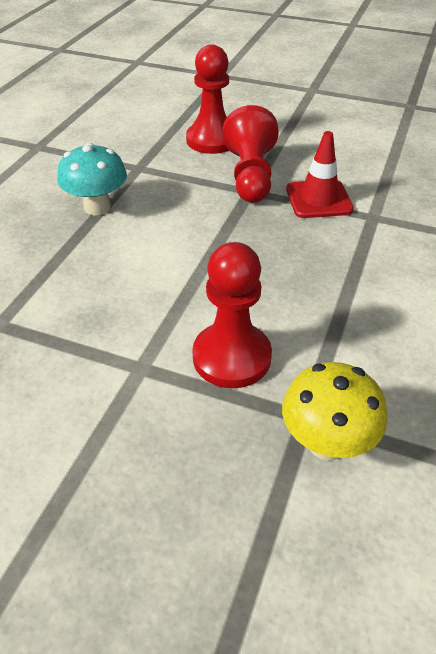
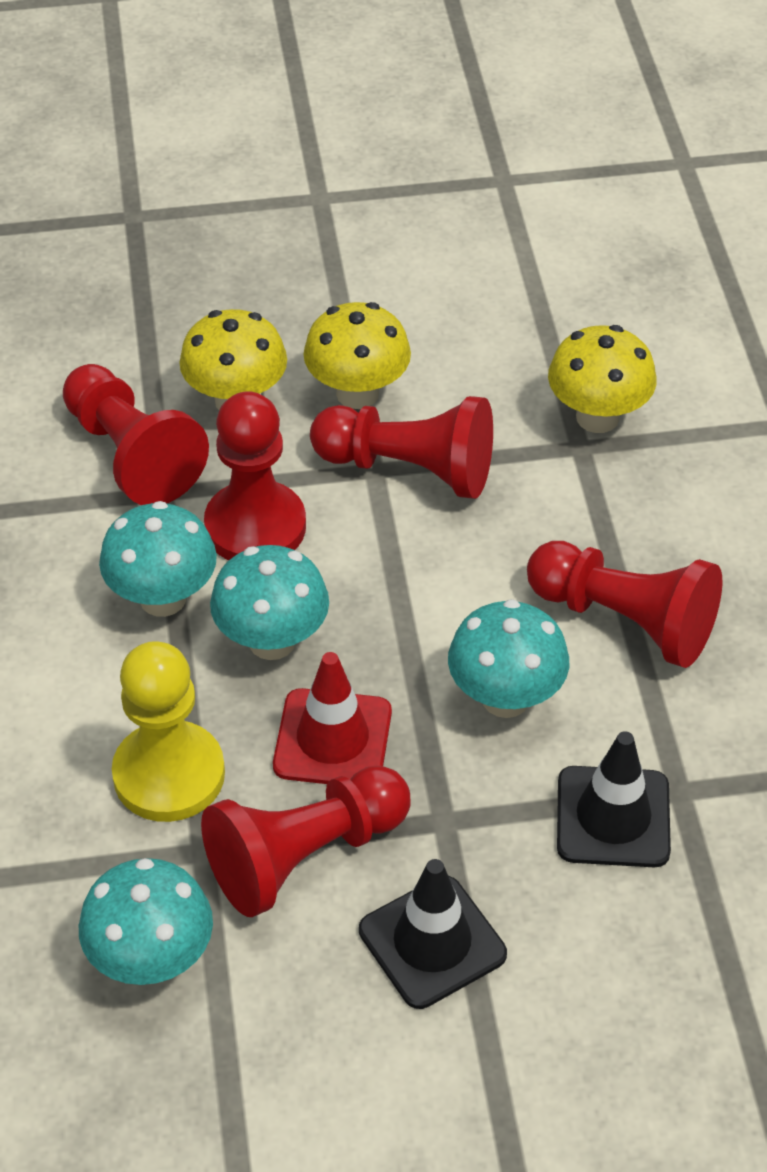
black traffic cone: none = 0 -> [359,859,507,1009] [557,731,671,867] = 2
red pawn: [186,44,229,154] [192,242,272,388] [223,105,279,203] = 3 -> [63,364,209,505] [201,766,411,917] [204,391,306,560] [310,396,493,499] [527,541,722,668] = 5
turquoise mushroom: [58,143,127,216] = 1 -> [79,858,213,985] [99,501,217,617] [210,545,329,660] [448,599,569,718] = 4
yellow mushroom: [282,362,387,461] = 1 -> [179,309,287,410] [303,302,411,409] [548,325,657,433] = 3
yellow pawn: none = 0 -> [112,641,225,822] = 1

